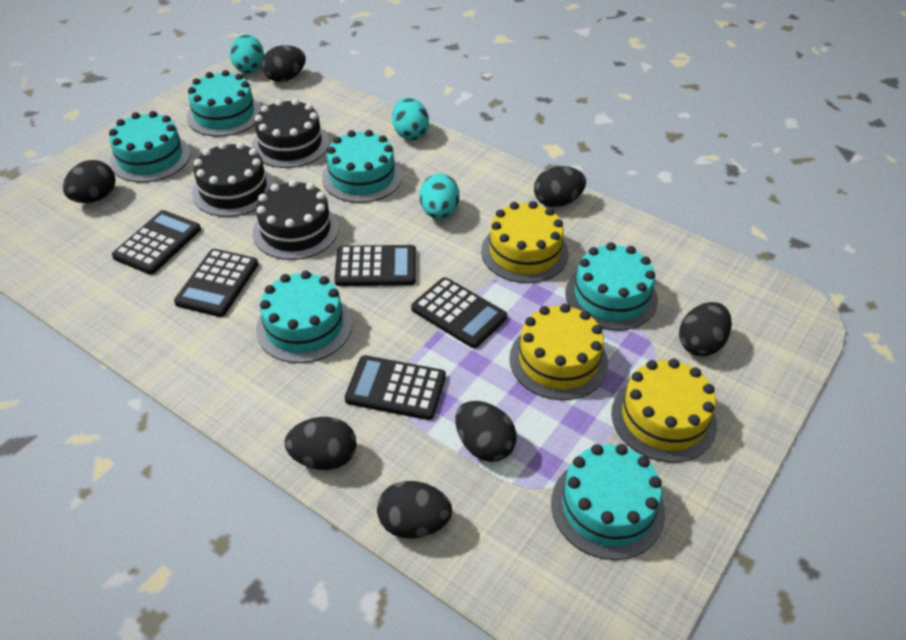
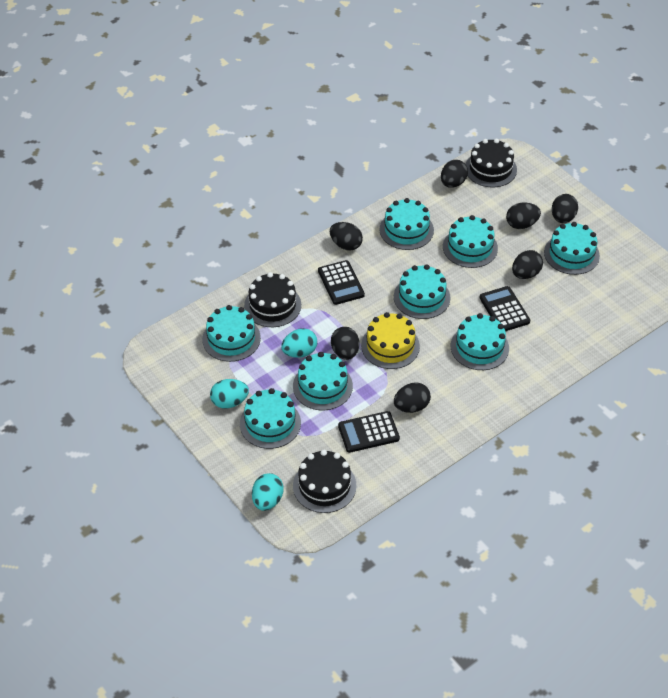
black calculator: [112,210,201,275] [174,249,258,317] [334,245,416,286] [345,355,446,420] [411,277,507,348] = 5 -> [318,260,365,305] [338,411,400,453] [479,286,530,331] = 3
turquoise cake: [109,111,190,182] [187,70,261,137] [256,271,352,363] [322,130,402,203] [551,444,665,560] [566,242,658,331] = 6 -> [202,305,261,362] [240,388,301,449] [293,352,353,410] [380,198,434,250] [394,264,451,319] [443,215,498,268] [451,313,509,370] [544,222,600,275] = 8
yellow cake: [481,201,569,283] [509,304,608,400] [611,359,717,462] = 3 -> [361,312,420,369] = 1

